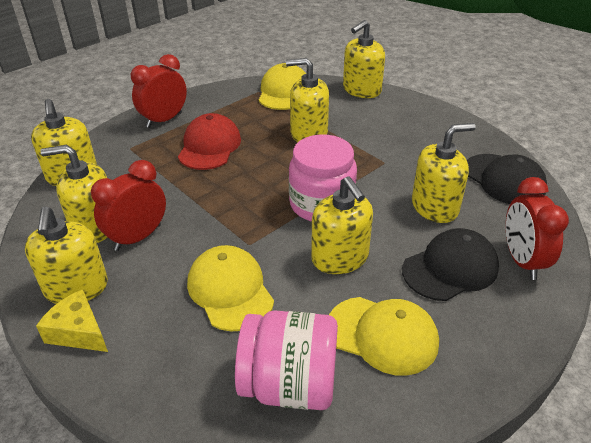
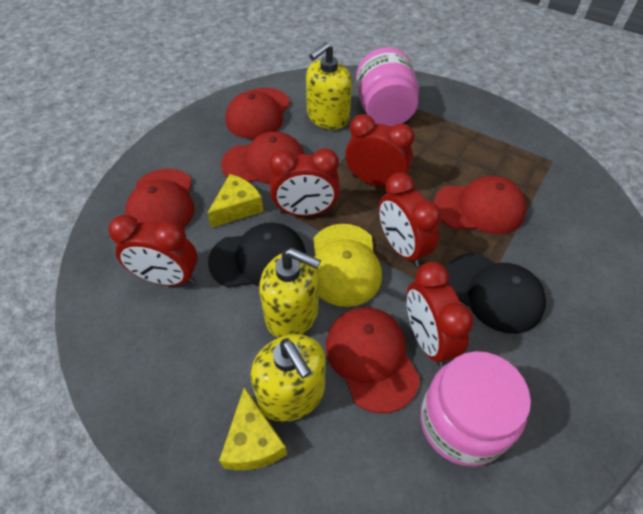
red cap: [178,113,241,170] = 1 -> [125,169,194,228] [221,131,304,184] [226,88,290,139] [326,307,420,413] [434,176,526,234] = 5
red clock: [91,160,166,251] [131,54,187,128] [506,177,569,280] = 3 -> [109,215,198,286] [269,148,340,216] [345,114,414,187] [379,172,442,267] [406,262,474,366] = 5
yellow cap: [187,245,274,331] [259,63,306,110] [329,297,439,376] = 3 -> [313,224,382,307] = 1
yellow cheese: [36,289,108,352] = 1 -> [207,174,264,228] [219,387,287,470] = 2
yellow soap dispenser: [25,206,108,304] [31,99,97,186] [40,145,108,243] [286,58,329,142] [311,176,373,274] [343,20,385,98] [412,123,476,223] = 7 -> [251,334,326,422] [259,248,321,338] [306,42,352,130] = 3

